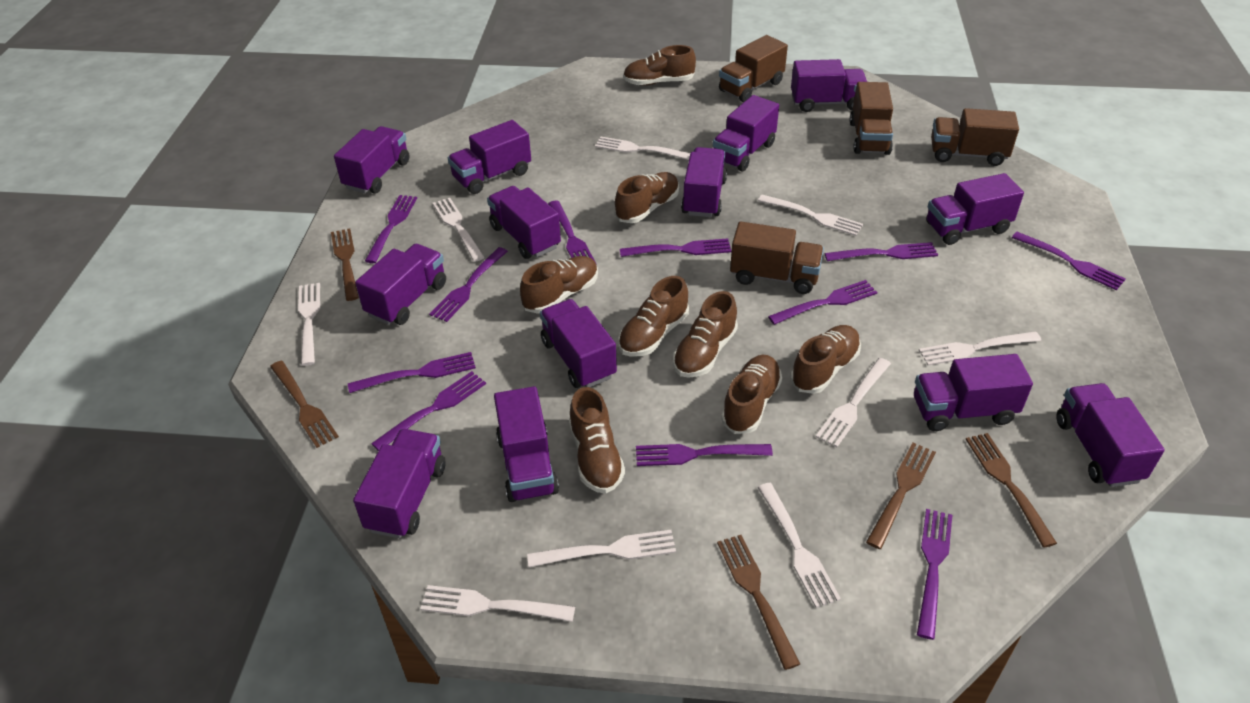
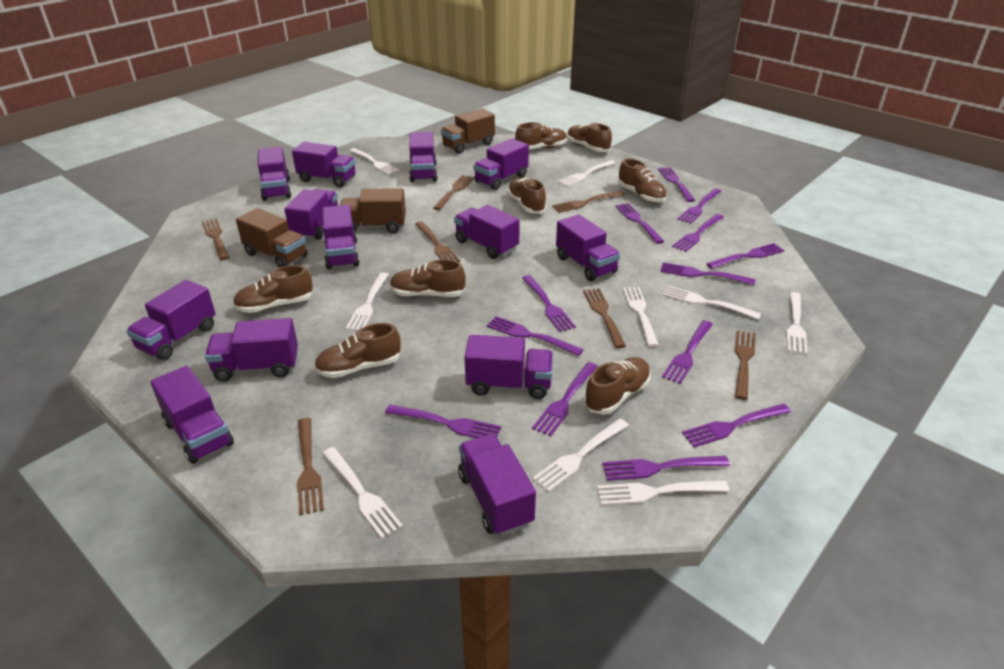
brown fork: [270,361,339,448] [331,228,359,301] [717,535,800,670] [866,443,936,549] [966,433,1057,548] = 5 -> [202,219,229,260] [297,418,324,515] [415,221,461,262] [433,175,474,210] [552,191,626,213] [583,288,626,348] [735,330,756,400] = 7
brown truck: [719,35,788,102] [730,221,824,294] [850,82,893,155] [931,108,1019,166] = 4 -> [236,208,308,268] [341,188,406,233] [441,108,495,154] = 3
purple fork: [348,352,476,393] [365,195,417,263] [371,371,486,451] [429,247,508,322] [548,200,597,265] [620,238,731,257] [636,444,773,466] [768,280,877,325] [825,242,938,261] [917,509,952,640] [1012,232,1126,290] = 11 -> [385,405,501,438] [487,316,584,356] [522,275,576,332] [532,362,598,437] [602,456,730,481] [616,203,664,244] [658,167,695,202] [660,262,755,285] [662,320,713,384] [672,214,723,252] [677,188,721,224] [682,404,791,447] [706,243,785,269] = 13

